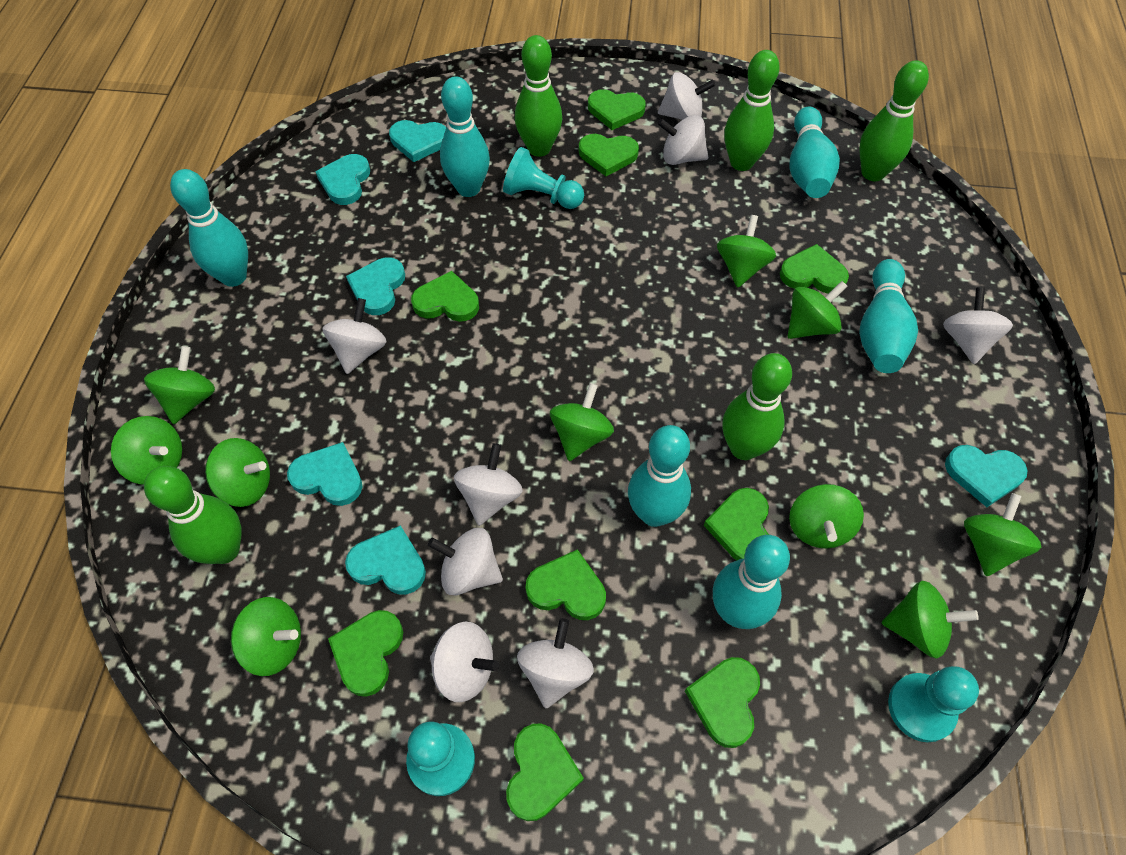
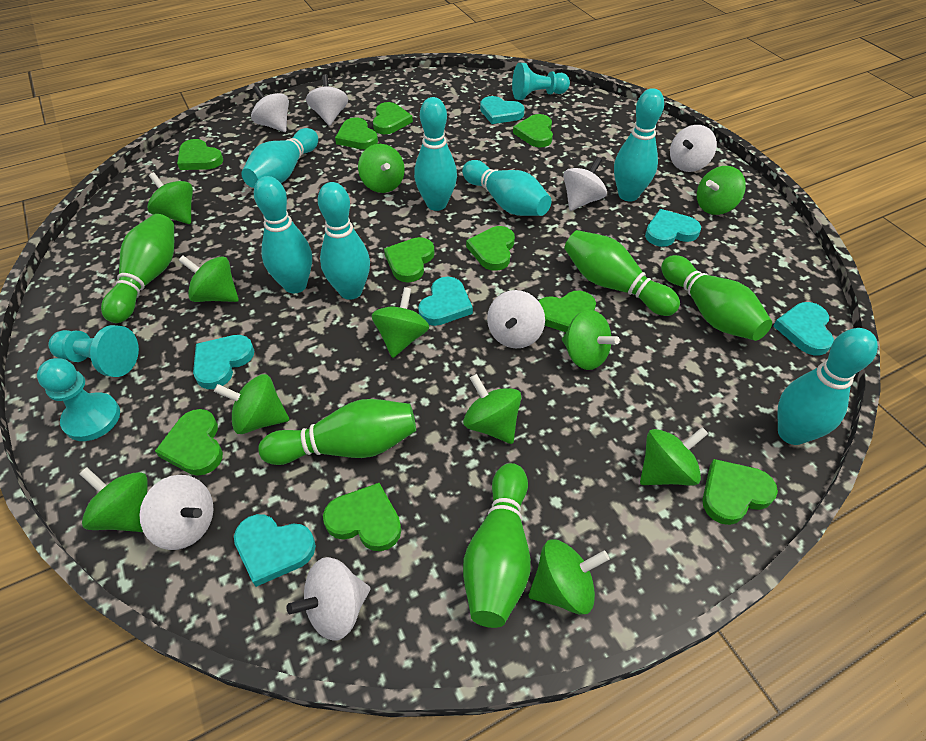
green heart: [328,610,403,697] [411,271,479,322] [506,723,584,821] [525,549,606,620] [579,134,639,176] [588,89,646,130] [685,657,760,748] [704,488,769,560] [780,244,849,294] = 9 -> [155,409,223,476] [177,139,223,170] [323,483,401,551] [335,117,378,149] [373,102,413,134] [384,237,435,282] [466,226,515,271] [513,114,553,147] [539,291,596,332] [702,459,778,525] = 10
green spinning top: [111,416,182,485] [144,346,215,424] [205,438,270,507] [231,597,301,676] [550,383,614,461] [717,215,776,288] [788,281,847,339] [789,484,864,549] [882,581,979,658] [964,493,1041,576] = 10 -> [79,467,148,532] [147,172,193,224] [178,255,239,302] [214,374,289,434] [358,144,405,193] [372,287,429,358] [463,374,521,444] [529,539,609,615] [562,310,620,370] [640,427,709,486] [697,166,746,215] = 11
turquoise bowling pin: [170,169,248,287] [440,76,490,197] [628,425,691,527] [713,535,790,629] [790,106,840,198] [859,259,918,373] = 6 -> [241,128,318,188] [254,176,312,293] [318,182,370,300] [414,97,457,211] [462,160,551,216] [614,88,664,202] [777,328,878,445] = 7
white spinning top: [322,298,387,374] [428,528,503,595] [430,622,499,702] [454,443,523,526] [517,618,594,708] [658,72,715,120] [658,115,708,165] [943,288,1013,364] = 8 -> [139,475,214,550] [251,86,289,132] [287,557,370,640] [306,74,348,126] [487,290,545,348] [563,157,607,211] [670,125,717,172] = 7

